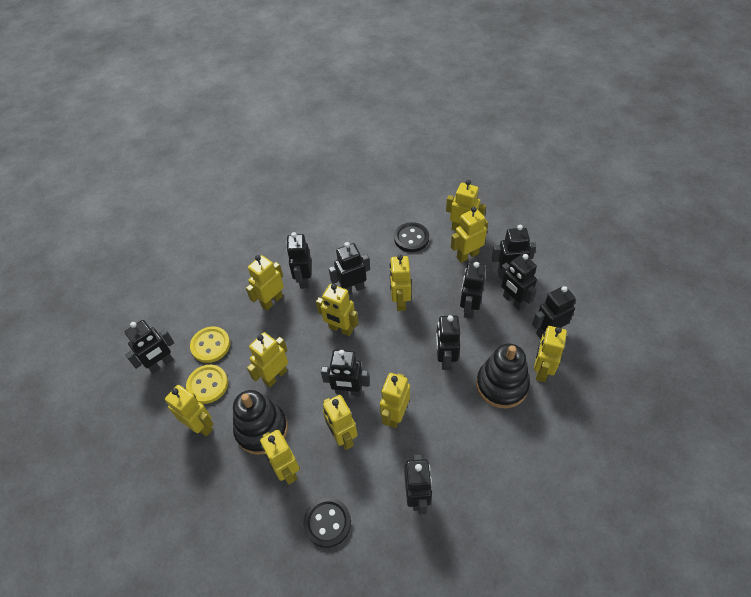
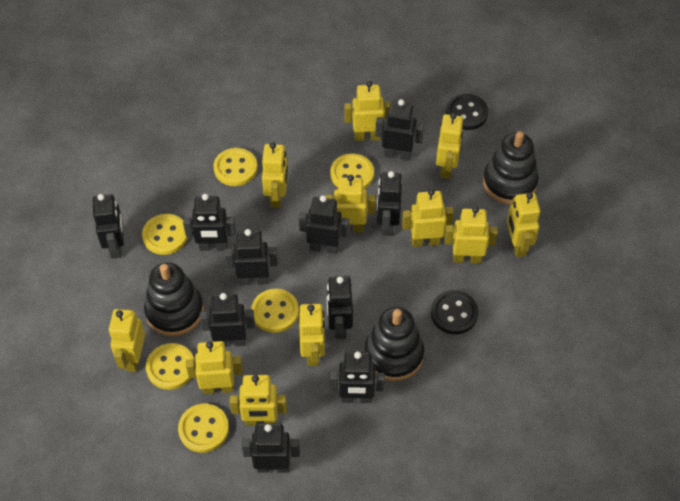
black stacking toy: [233,390,288,455] [476,343,530,408] = 2 -> [144,262,204,336] [364,307,424,381] [483,131,539,204] = 3
yellow button: [186,365,228,404] [190,326,230,363] = 2 -> [142,214,188,255] [146,343,195,390] [178,404,229,453] [213,148,257,186] [251,289,299,333] [330,153,374,189] = 6

